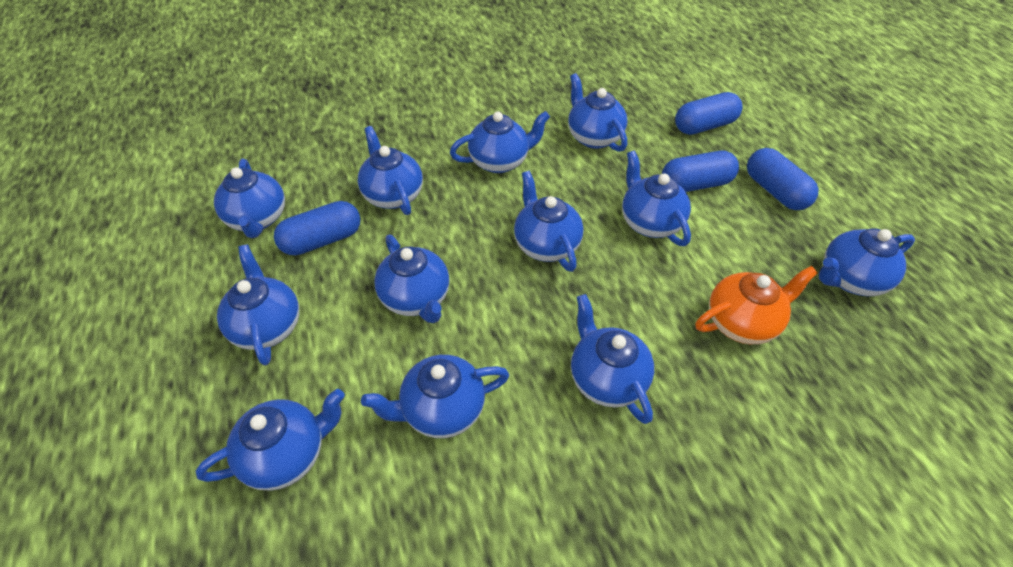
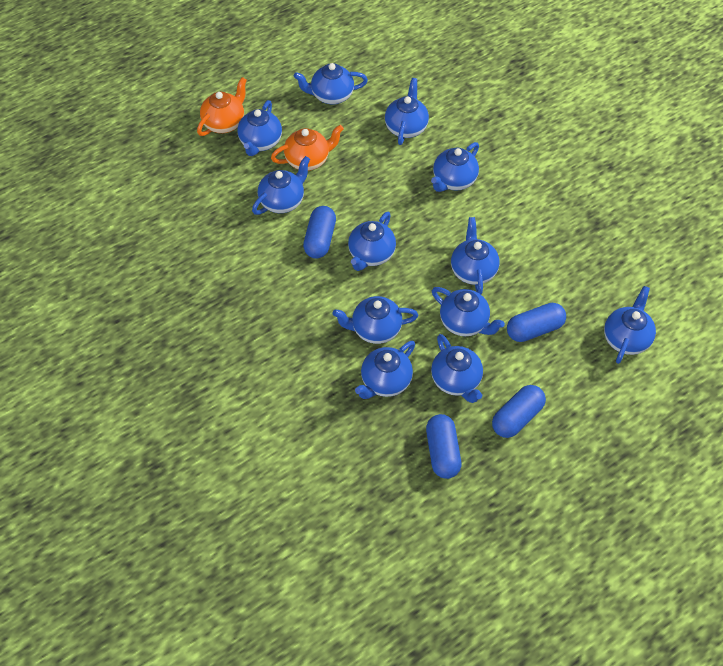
orange teapot: [696,266,818,344] = 1 -> [197,77,247,136] [271,125,344,171] = 2

